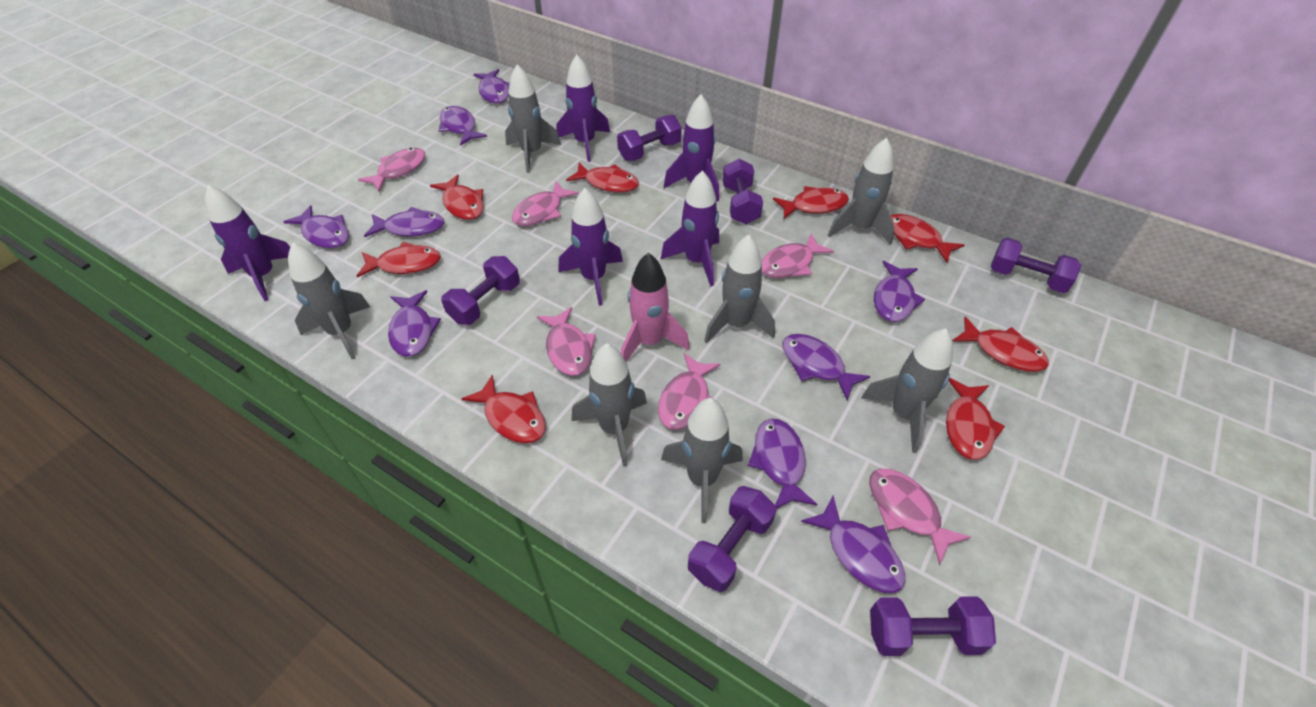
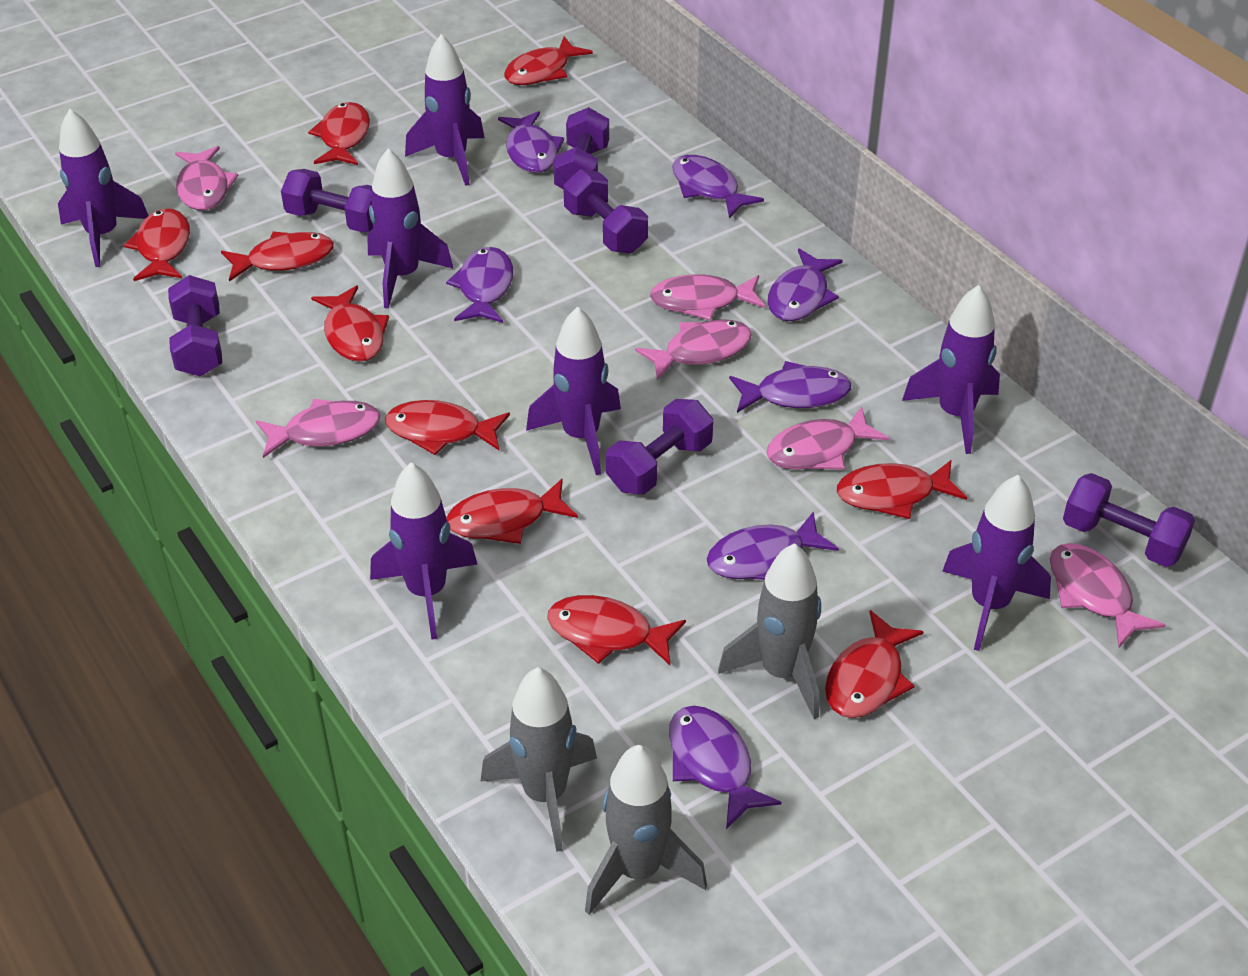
grey rocket: [288,242,370,359] [505,64,561,173] [571,343,647,467] [661,398,743,523] [704,235,775,343] [828,138,895,245] [861,329,953,453] = 7 -> [481,667,597,852] [585,745,707,915] [718,543,821,719] = 3
pink rocket: [621,253,690,362] = 1 -> none = 0
purple fish: [283,205,349,248] [364,207,444,237] [388,290,441,357] [439,106,487,146] [474,69,510,104] [748,419,817,509] [782,334,870,400] [801,496,905,593] [874,261,925,322] = 9 -> [446,247,513,323] [498,111,564,173] [669,706,782,829] [672,155,764,218] [707,511,839,580] [729,361,851,413] [767,248,843,321] = 7
purple rocket: [205,185,290,301] [556,55,610,162] [558,188,623,306] [661,171,719,286] [664,95,719,201] = 5 -> [58,109,149,267] [367,148,454,309] [370,462,477,640] [405,34,484,186] [526,307,621,475] [902,285,1000,454] [942,475,1051,651] = 7
red fish: [357,242,441,277] [430,174,484,220] [462,375,546,443] [566,163,639,193] [773,186,849,219] [890,214,964,263] [946,378,1005,460] [952,317,1049,372] = 8 -> [124,208,190,281] [221,232,334,282] [308,102,370,165] [311,285,389,362] [385,400,510,455] [446,478,578,544] [504,36,593,85] [547,595,686,665] [825,610,924,718] [837,460,967,519] = 10

